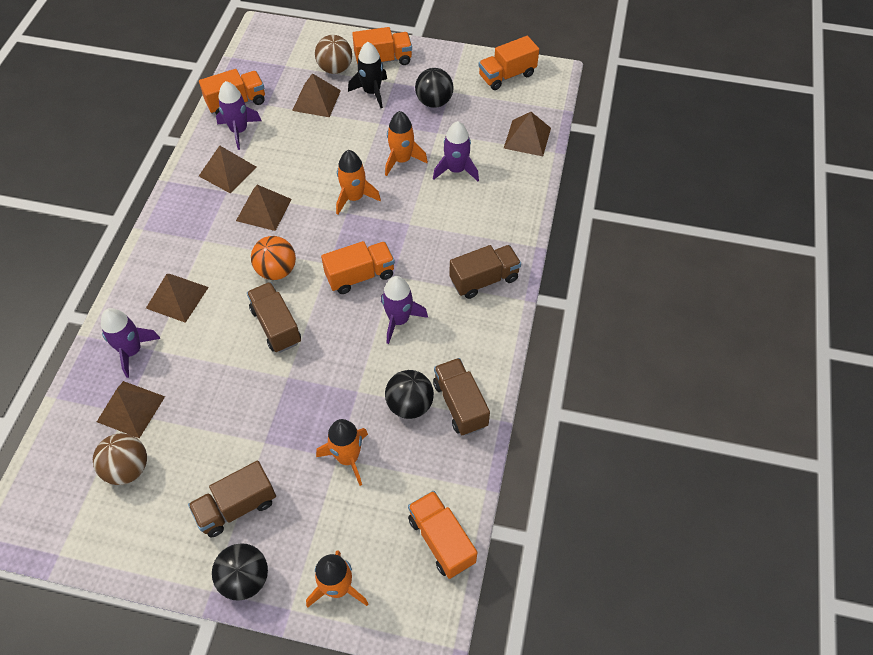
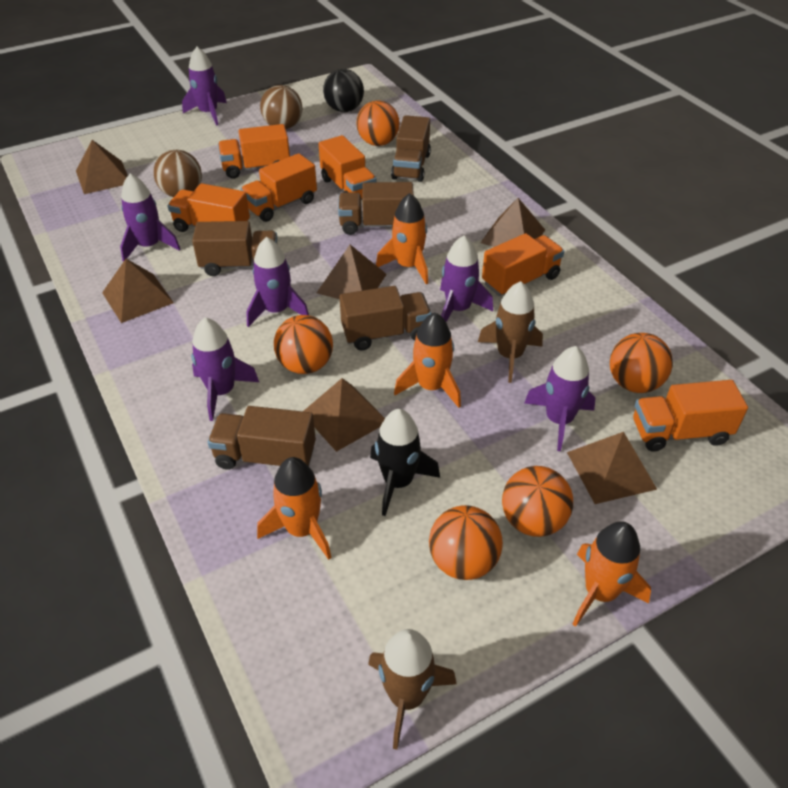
black ball: [212,543,268,600] [385,370,434,419] [415,68,453,108] = 3 -> [323,69,364,112] = 1
brown rocket: none = 0 -> [368,629,456,750] [478,281,543,383] = 2
brown truck: [188,461,276,537] [247,282,301,353] [433,358,490,436] [449,245,521,299] = 4 -> [192,221,277,276] [208,406,316,470] [338,182,414,235] [339,286,432,351] [391,115,431,182] = 5
orange ball: [251,236,296,280] = 1 -> [274,315,333,374] [356,100,400,146] [429,505,503,580] [502,466,573,537] [610,333,673,393] = 5
orange truck: [199,69,265,115] [321,241,395,294] [352,27,412,65] [408,491,478,579] [479,36,539,90] = 5 -> [168,183,250,232] [218,124,290,179] [240,153,317,222] [319,135,376,200] [482,233,564,296] [633,380,748,452] = 6
purple rocket: [101,308,161,378] [216,81,261,150] [381,276,428,344] [433,121,479,181] = 4 -> [120,174,180,262] [182,47,227,126] [191,317,259,421] [247,237,309,327] [440,235,493,322] [524,346,596,451] = 6

